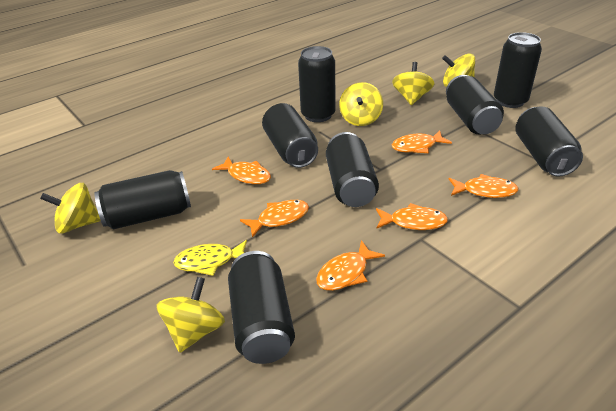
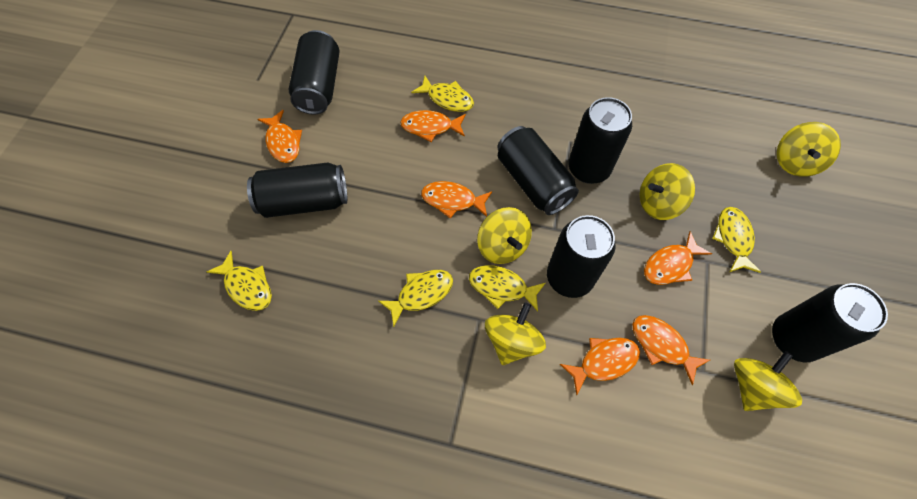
black can: [94,170,191,229] [228,251,295,364] [262,103,318,168] [298,46,335,122] [326,132,379,207] [446,75,504,135] [494,32,542,108] [515,106,583,177] = 8 -> [247,162,347,218] [289,30,339,115] [497,126,579,215] [547,215,616,298] [568,97,632,184] [772,283,888,362] = 6
yellow fish: [173,240,247,276] = 1 -> [207,251,272,311] [378,270,453,327] [411,76,474,112] [469,265,546,311] [712,207,761,273] = 5

